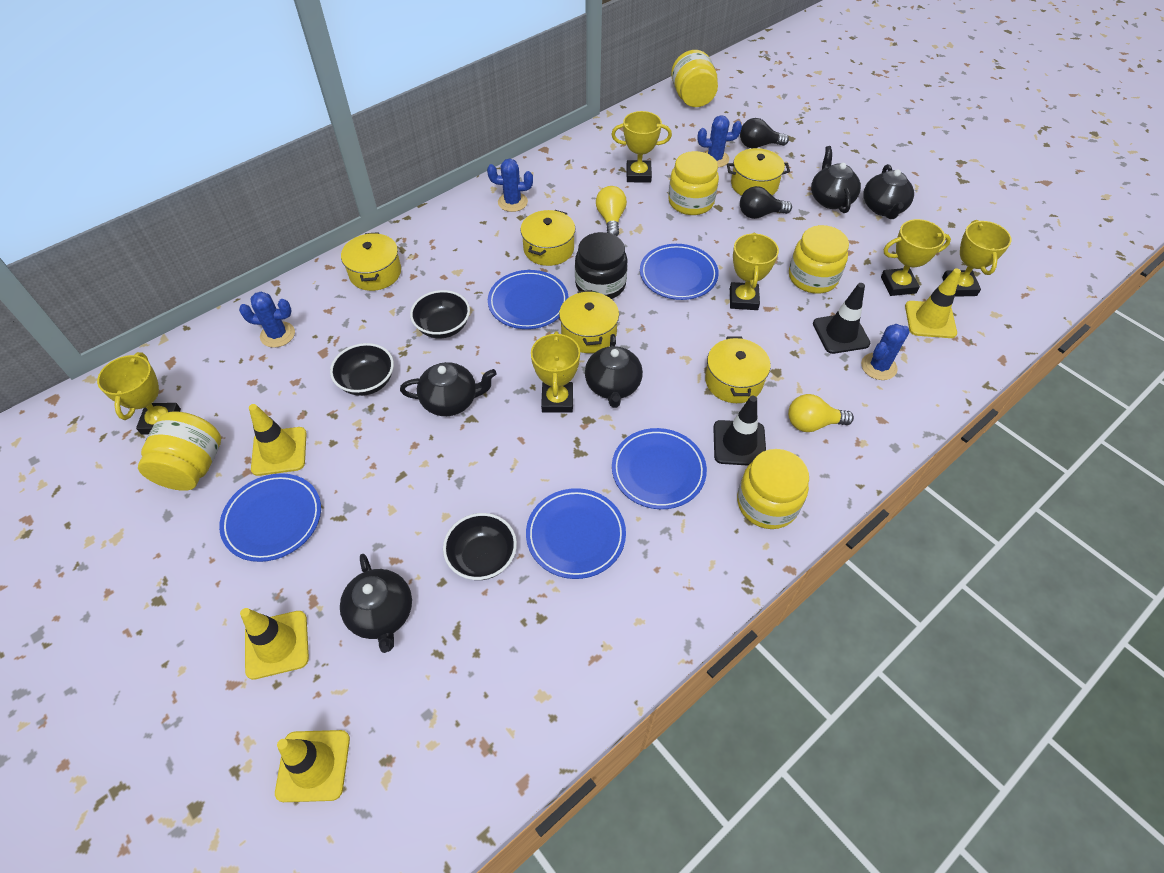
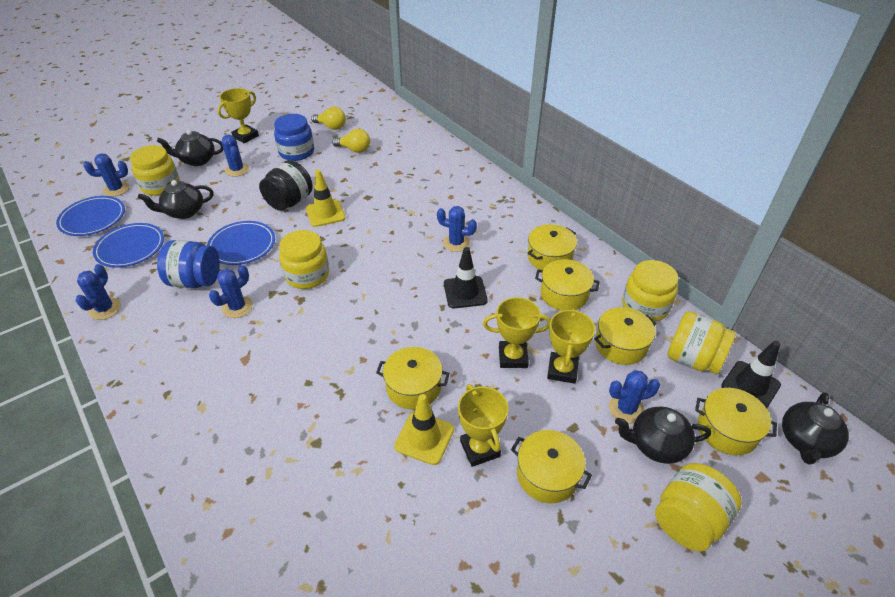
black bowl: [330,343,394,396] [410,290,470,338] [443,513,517,580] = 3 -> none = 0
black light bulb: [740,118,789,148] [740,186,792,219] = 2 -> none = 0
black teapot: [340,554,412,653] [400,362,497,416] [585,334,643,408] [811,146,861,213] [863,164,914,219] = 5 -> [138,180,213,219] [157,130,224,166] [615,406,711,464] [782,392,849,464] = 4
blue cactus: [239,291,295,348] [487,159,533,212] [698,115,742,167] [861,324,910,380] = 4 -> [76,264,121,320] [84,154,129,197] [209,265,253,318] [222,135,249,177] [437,206,477,252] [609,370,660,424] = 6
blue jar: none = 0 -> [157,240,220,288] [274,114,314,161] = 2
blue plate: [219,473,321,562] [488,270,569,329] [526,488,626,579] [612,428,707,509] [640,244,719,300] = 5 -> [56,196,125,236] [93,223,164,268] [207,221,275,265] = 3
yellow pot: [341,232,401,291] [520,210,575,266] [559,290,619,353] [705,336,771,403] [727,148,790,196] = 5 -> [376,347,450,409] [511,430,592,503] [527,224,577,270] [535,259,599,311] [594,307,657,365] [695,388,777,456] = 6
yellow traffic cone: [240,608,309,680] [249,404,307,476] [275,730,350,802] [905,268,961,338] = 4 -> [306,170,346,227] [394,394,454,465] = 2
yellow trophy: [97,352,181,434] [531,331,580,413] [611,111,672,183] [730,232,779,310] [881,219,951,296] [942,220,1011,297] = 6 -> [218,88,259,144] [458,384,509,467] [483,297,551,368] [547,308,595,384] = 4

